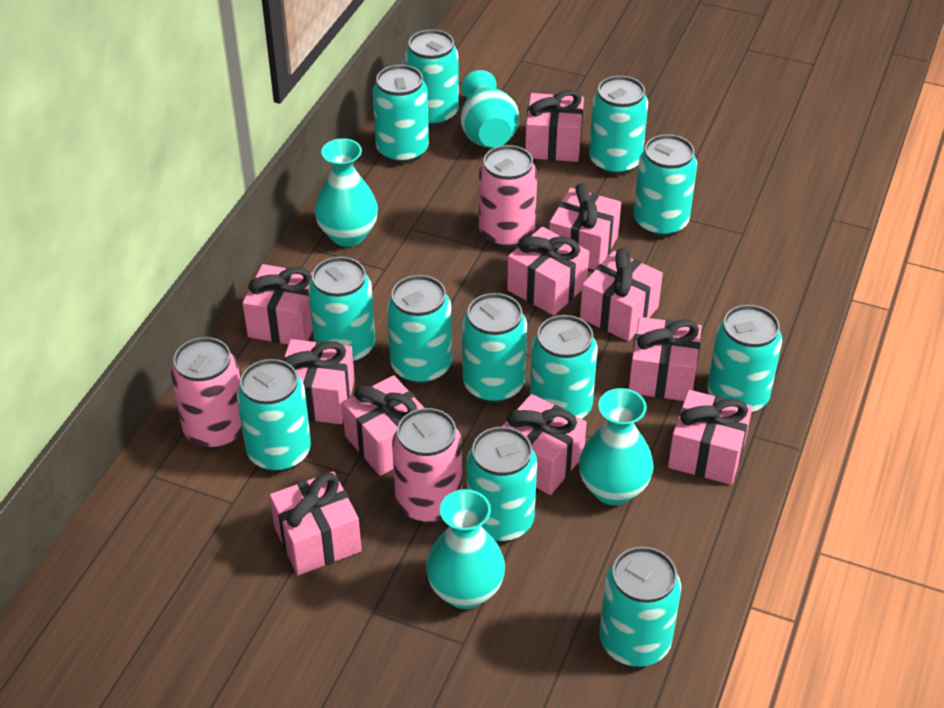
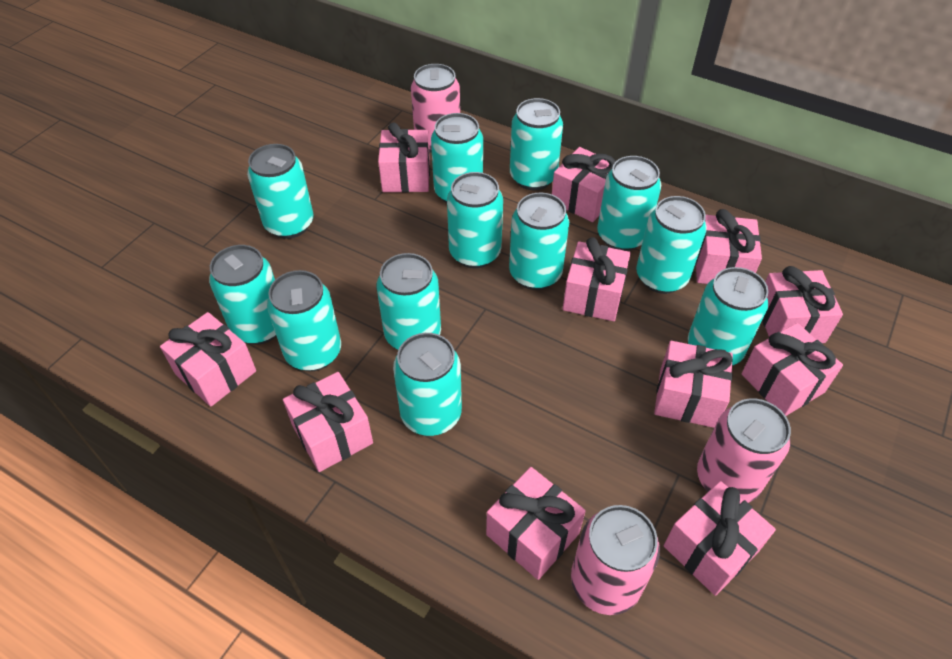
turquoise vase: [315,138,378,247] [426,489,505,609] [461,70,519,148] [579,388,654,505] = 4 -> none = 0

